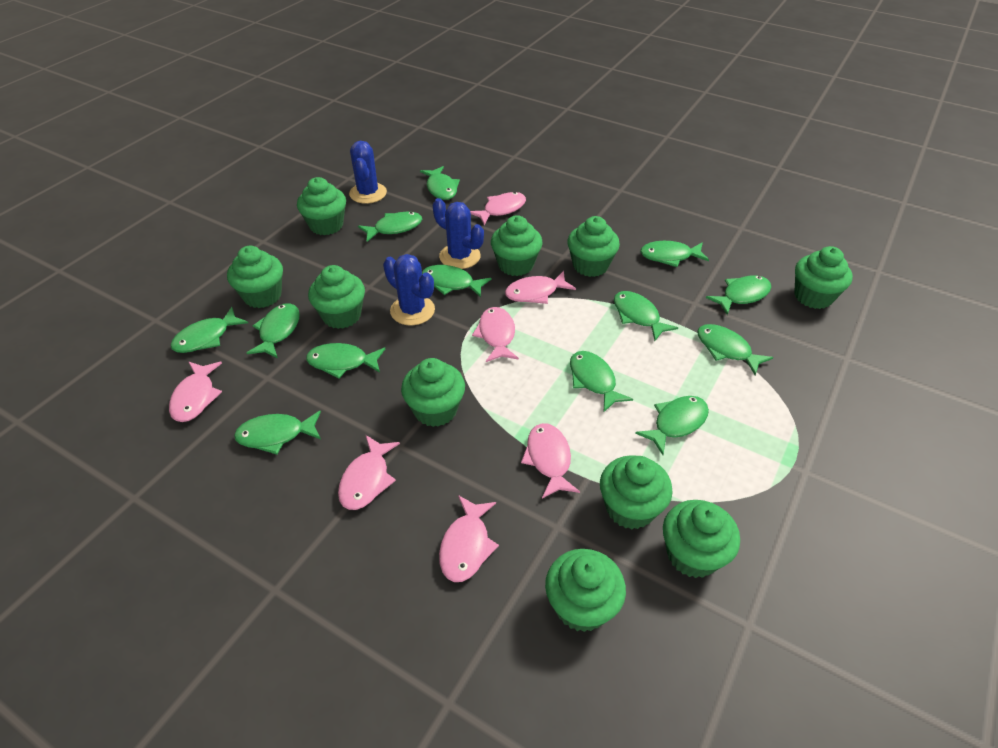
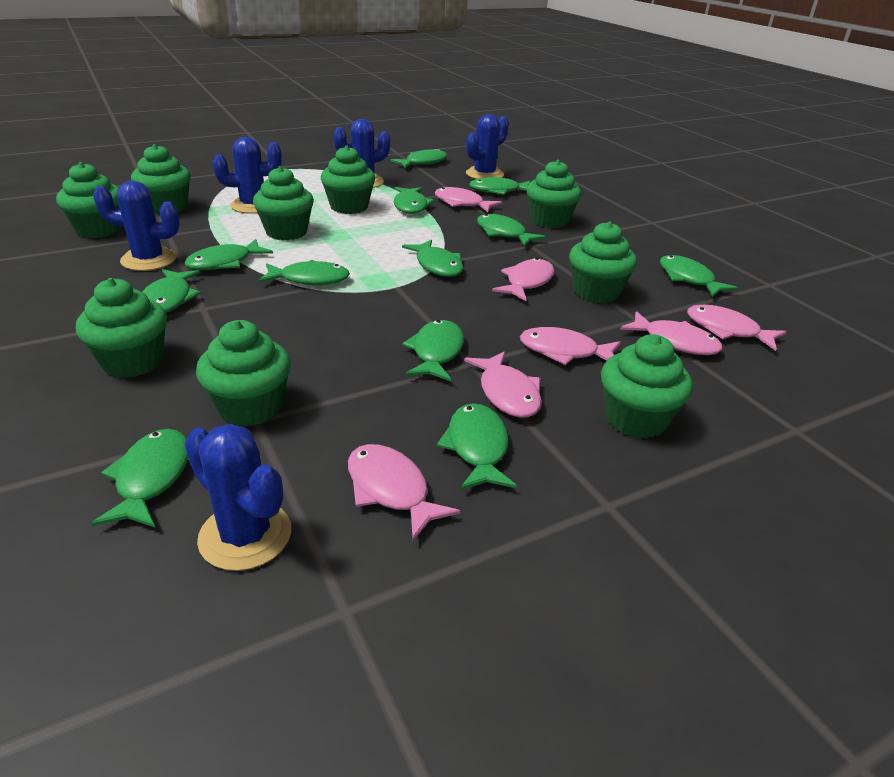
blue cactus: [349,141,387,204] [383,254,435,326] [433,198,484,269] = 3 -> [93,181,180,271] [184,424,291,571] [213,137,282,214] [333,119,390,188] [466,114,509,179] = 5
green cupcake: [227,246,283,308] [297,177,346,235] [308,265,365,329] [401,358,465,427] [491,215,543,276] [545,549,626,632] [567,216,620,277] [600,455,673,529] [663,500,740,578] [794,246,853,309] = 10 -> [56,162,121,238] [76,278,167,378] [131,144,191,215] [196,320,291,427] [253,166,314,240] [321,146,375,214] [526,160,581,228] [569,221,637,303] [601,334,693,439] = 9
green fish: [170,307,248,353] [234,411,321,454] [247,303,300,358] [306,343,385,379] [358,212,422,242] [420,166,460,200] [422,265,491,298] [570,351,633,412] [614,291,678,341] [635,396,709,455] [640,241,709,267] [697,324,773,375] [706,276,771,315] = 13 -> [91,429,188,528] [142,269,201,313] [184,239,273,270] [258,260,350,285] [390,148,447,168] [394,187,434,214] [402,239,463,277] [402,320,464,381] [437,403,517,490] [469,177,531,195] [477,214,546,247] [660,255,738,297] = 12

